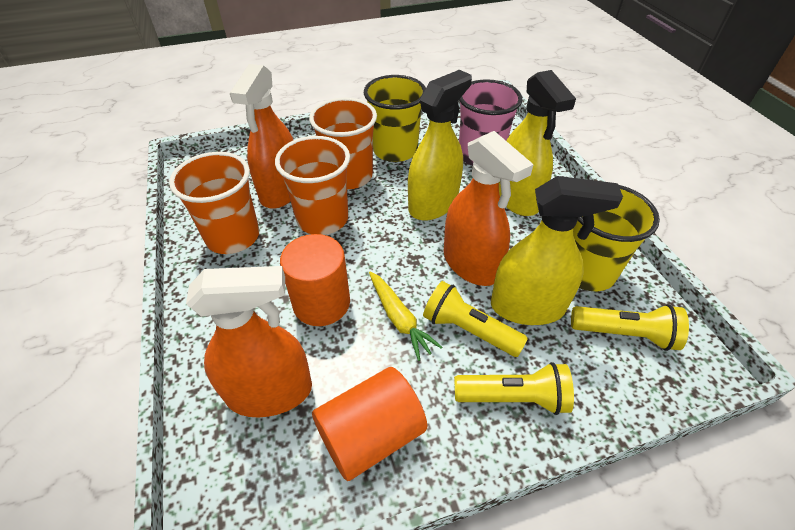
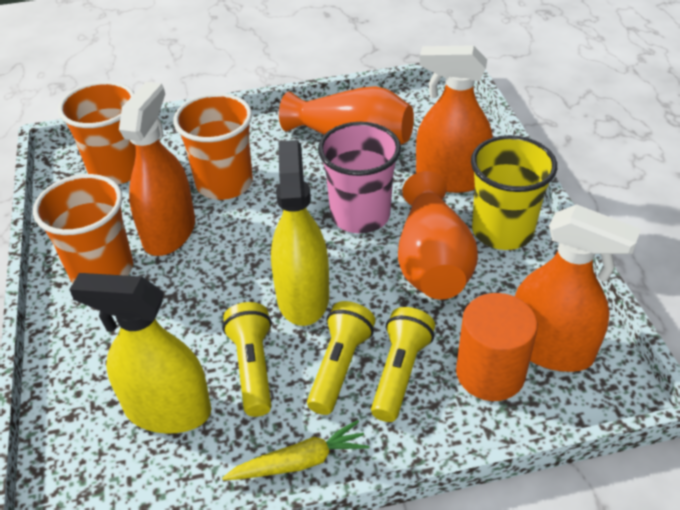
orange cylinder: [280,234,350,326] [312,367,427,481] = 2 -> [456,293,538,401] = 1
orange vase: none = 0 -> [279,86,414,145] [398,171,478,299] = 2
yellow cup: [364,75,426,162] [573,185,660,291] = 2 -> [471,135,557,250] = 1
yellow spray bottle: [408,70,472,220] [491,176,623,325] [499,70,576,216] = 3 -> [69,273,211,434] [271,140,329,326] = 2

